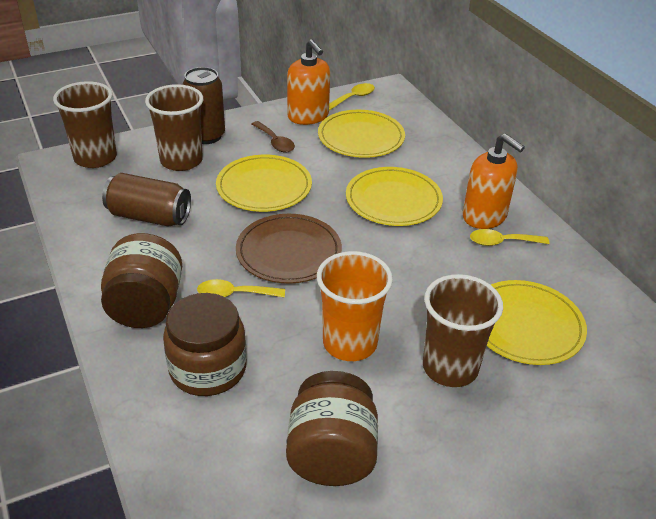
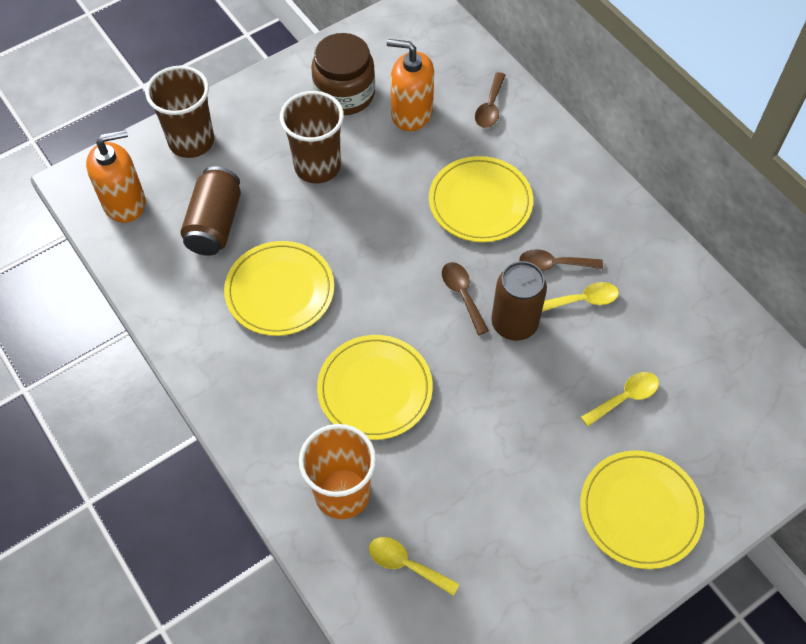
brown cup: [53,81,117,168] [145,84,203,171] [423,274,503,387] = 3 -> [146,66,214,158] [280,91,344,184] = 2
brown jar: [101,233,182,328] [163,293,247,396] [286,371,378,486] = 3 -> [311,33,375,115] = 1
brown plate: [236,214,342,284] = 1 -> none = 0
brown spoon: [252,121,295,152] = 1 -> [442,262,489,335] [475,72,506,128] [519,249,603,271] = 3

